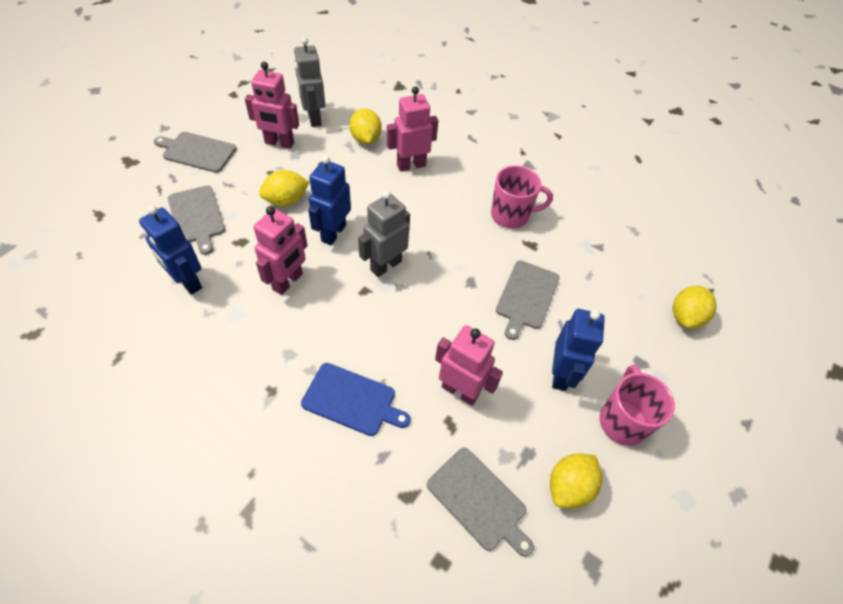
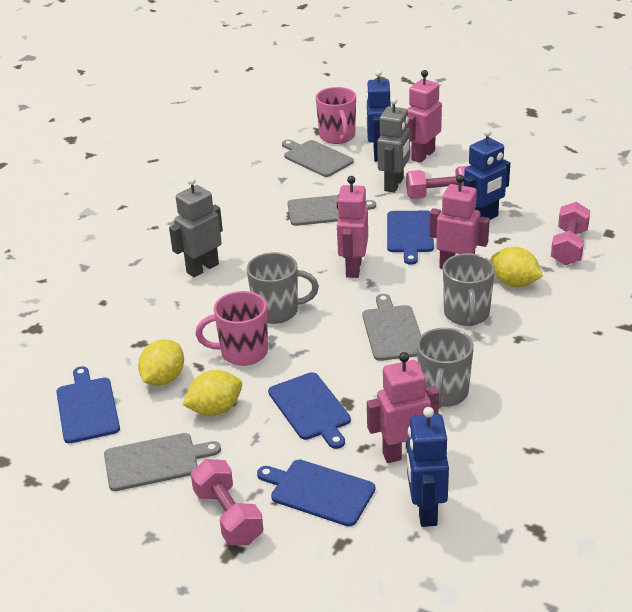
blue cutting board: [301,363,410,436] = 1 -> [56,366,120,443] [257,460,375,526] [268,372,351,449] [387,211,434,265] = 4
grey mug: none = 0 -> [247,252,319,324] [417,328,474,408] [443,253,495,326] = 3
pink dumbbell: none = 0 -> [191,459,263,545] [406,166,468,199] [551,202,590,265] = 3
yellow lemon: [259,170,309,206] [349,108,382,144] [550,453,602,509] [673,286,717,329] = 4 -> [138,339,184,386] [182,370,242,416] [490,247,543,287] = 3

